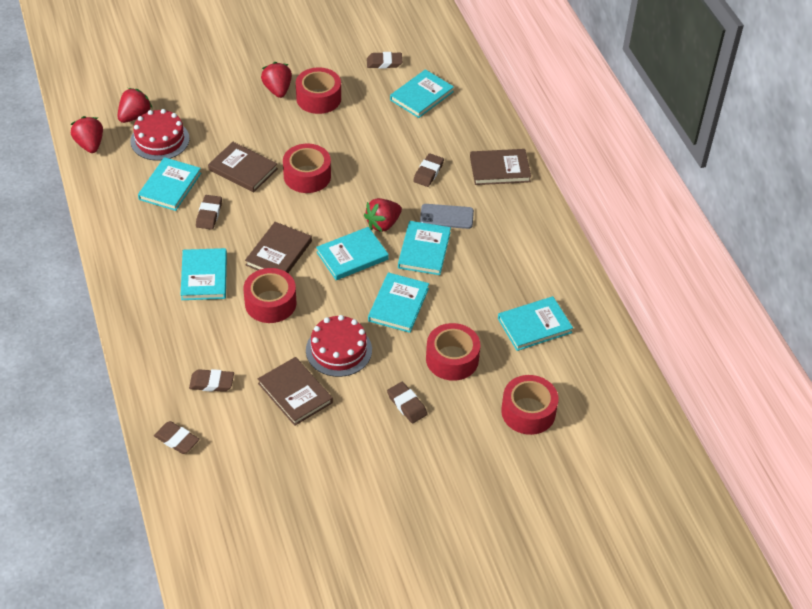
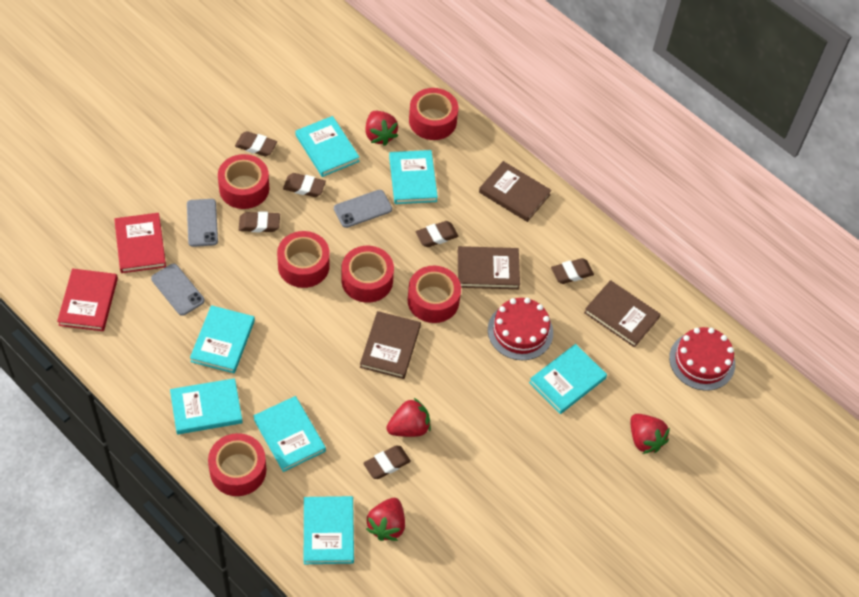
grey phone: [420,204,474,229] = 1 -> [151,264,205,316] [187,199,218,247] [334,190,392,228] = 3
red book: none = 0 -> [57,268,118,331] [114,213,166,273] = 2
red tape: [243,268,296,323] [283,144,331,193] [296,67,341,114] [426,323,480,381] [501,375,558,435] = 5 -> [208,433,266,496] [218,154,269,209] [277,231,330,288] [341,246,394,303] [407,266,461,323] [409,88,458,140] = 6

